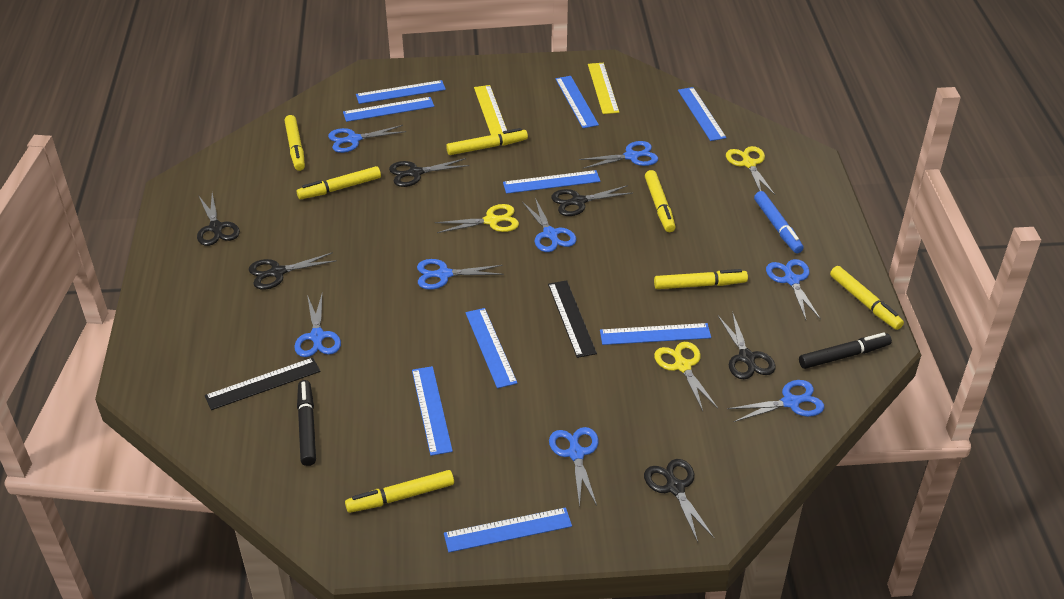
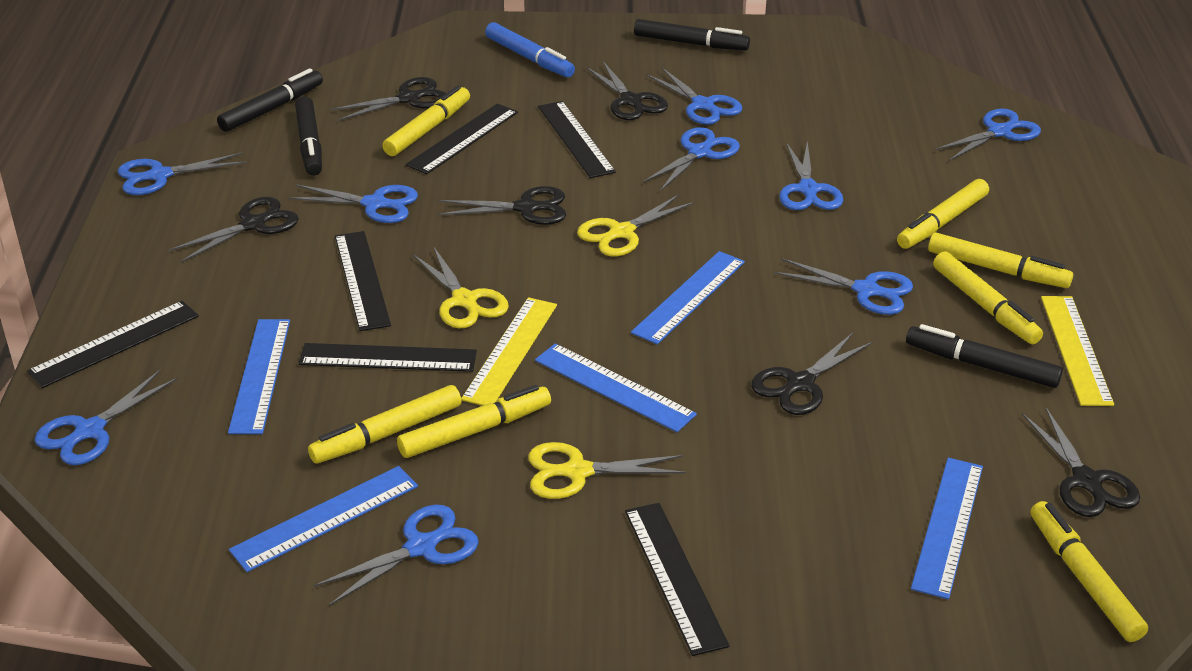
black marker: [297,380,316,466] [799,332,892,369] = 2 -> [217,68,323,132] [295,96,322,176] [634,19,750,51] [906,324,1063,388] = 4
black ruler: [205,358,320,410] [548,280,597,358] = 2 -> [27,301,199,388] [299,343,477,372] [335,231,391,331] [406,103,518,174] [538,101,616,178] [625,503,730,656] = 6
blue ruler: [343,97,434,122] [356,80,446,104] [412,366,453,456] [444,507,572,552] [466,308,517,388] [503,170,601,194] [555,76,599,128] [600,323,711,345] [678,87,726,141] = 9 -> [228,319,290,434] [229,466,418,572] [535,343,697,432] [631,251,745,345] [911,458,983,599] = 5
blue scissors: [294,294,341,357] [328,125,406,153] [417,259,504,289] [522,198,576,252] [549,427,599,507] [579,141,658,169] [727,380,824,422] [766,259,821,320] = 8 -> [34,370,178,465] [118,152,246,195] [288,184,418,223] [314,505,479,606] [643,127,740,191] [646,68,742,125] [774,258,913,315] [779,142,843,210] [935,109,1041,160] = 9

